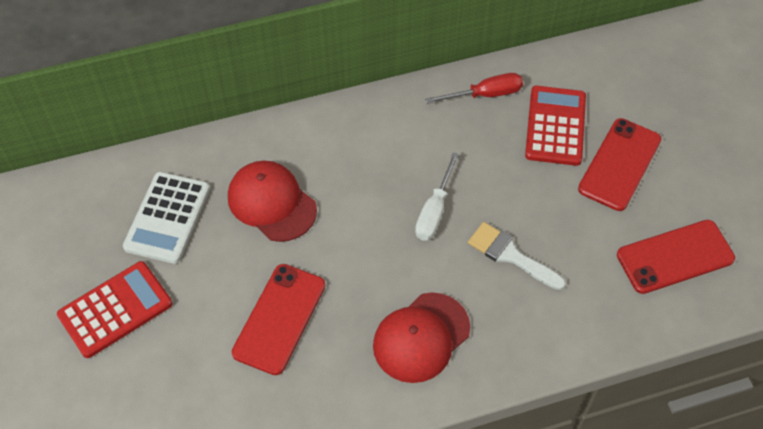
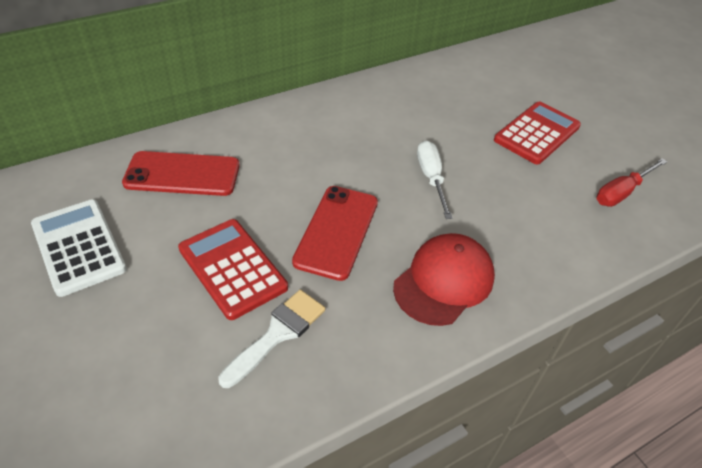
red cap: [228,161,317,242] [373,292,470,383] = 2 -> [393,233,495,326] = 1
red phone: [232,264,325,375] [578,118,661,211] [617,220,735,294] = 3 -> [122,151,240,196] [292,186,378,281] = 2

